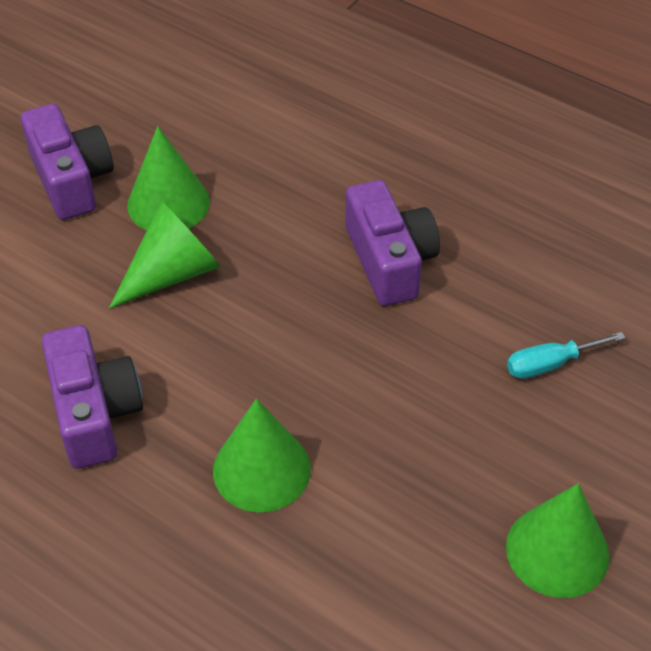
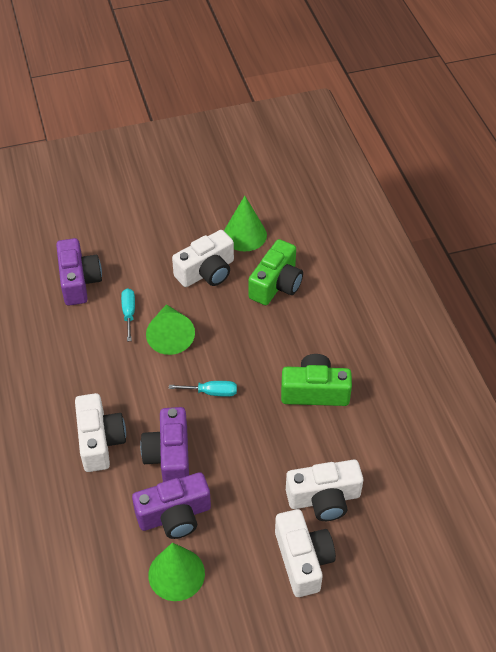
green camera: none = 0 -> [248,239,303,305] [281,354,352,406] = 2
green cone: [109,201,221,308] [127,126,210,230] [213,399,311,512] [506,484,609,598] = 4 -> [146,304,195,355] [148,542,205,601] [224,196,267,252] = 3
turquoise screwdriver: [507,332,625,379] = 1 -> [121,288,135,341] [169,381,237,397] = 2
white camera: none = 0 -> [75,393,126,472] [172,230,234,287] [275,509,336,597] [286,459,363,521] = 4

